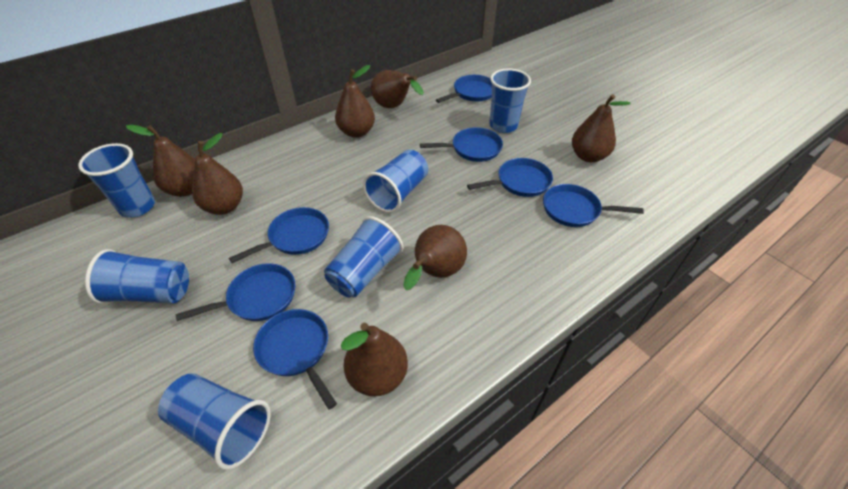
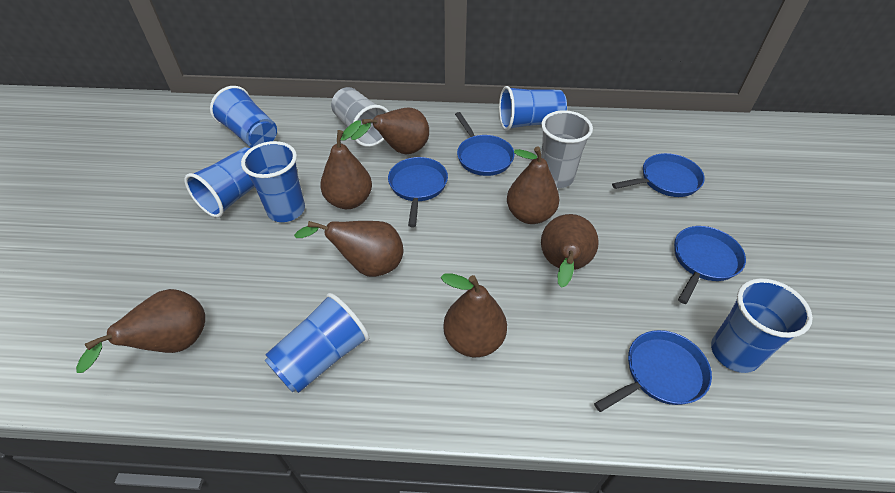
blue pan: [176,263,295,321] [229,207,329,263] [253,309,337,410] [420,127,503,162] [436,75,492,103] [467,158,553,197] [543,184,644,227] = 7 -> [388,157,448,227] [455,112,515,176] [594,330,712,412] [612,153,705,197] [674,226,746,304] = 5
grey cup: none = 0 -> [331,87,389,147] [541,110,593,188] = 2

